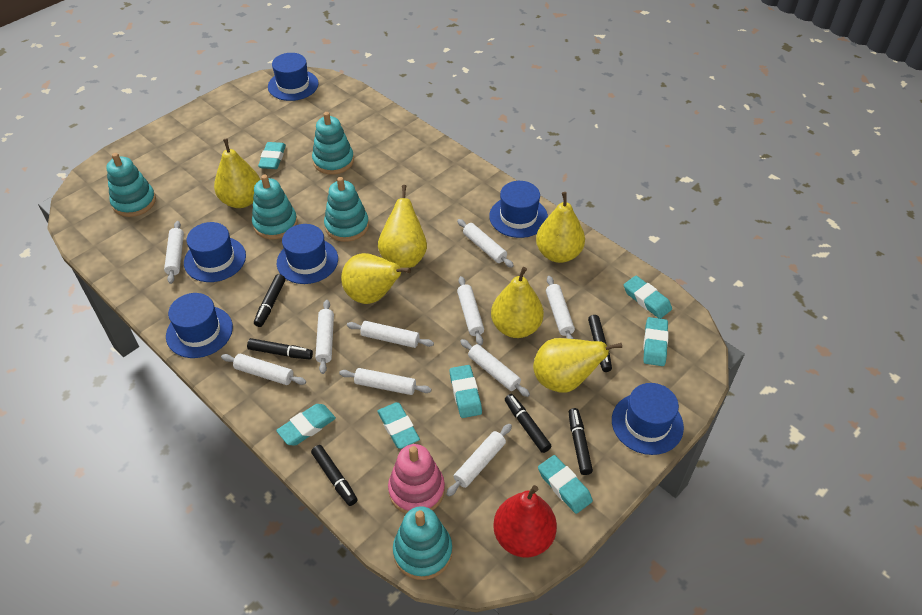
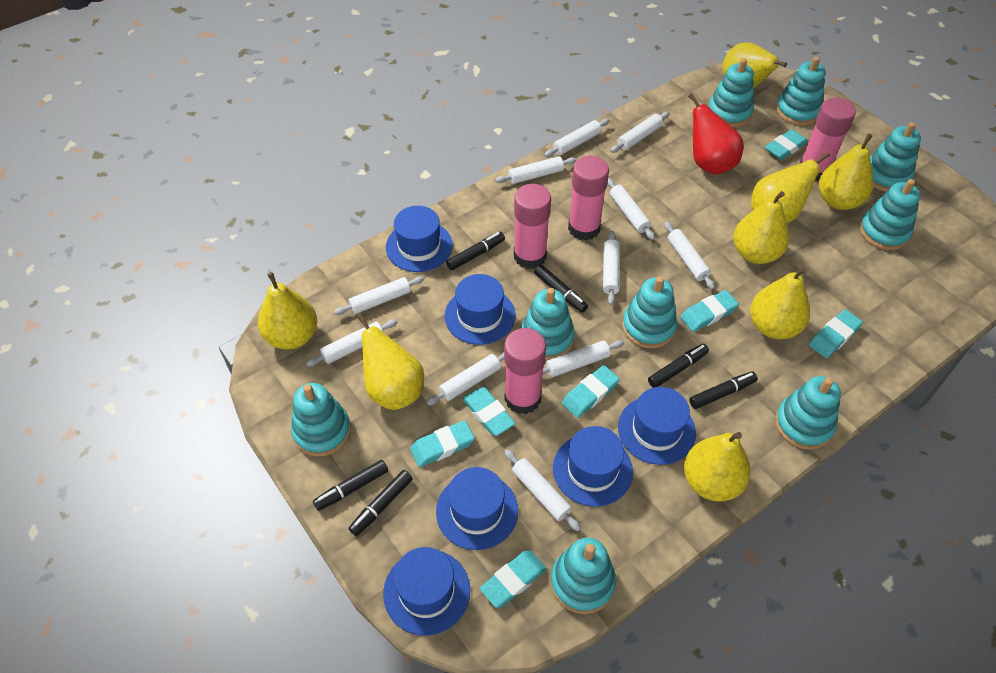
pink glue stick: none = 0 -> [504,328,546,414] [514,184,551,269] [568,156,609,241] [800,97,856,181] = 4
pink stacking toy: [388,444,445,514] = 1 -> none = 0
turquoise stacking toy: [106,153,156,217] [252,175,297,239] [312,112,354,175] [324,177,369,242] [393,506,452,580] = 5 -> [291,383,351,457] [521,288,575,360] [551,538,616,614] [622,276,677,348] [708,58,754,127] [775,376,841,450] [776,56,826,125] [860,179,920,250] [870,122,921,192] = 9
white rolling pin: [164,221,184,284] [221,354,306,385] [315,300,334,374] [339,368,432,395] [347,321,434,348] [446,424,512,497] [457,219,514,268] [457,276,484,346] [460,339,530,397] [546,276,575,339] = 10 -> [306,319,398,367] [334,276,424,315] [427,352,504,405] [495,156,577,184] [504,449,581,531] [543,340,624,377] [544,119,609,157] [603,230,620,305] [607,178,655,240] [611,112,669,153] [664,222,715,290] = 11
yellow pear: [214,138,260,208] [341,253,411,304] [378,185,427,268] [491,267,544,338] [533,338,622,393] [536,192,585,263] = 6 -> [258,272,317,350] [356,312,424,410] [684,432,751,502] [722,42,787,88] [733,191,789,264] [750,267,810,339] [751,152,830,223] [819,134,873,210] = 8

